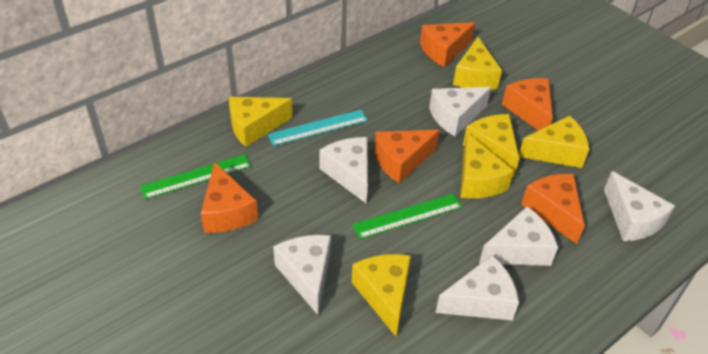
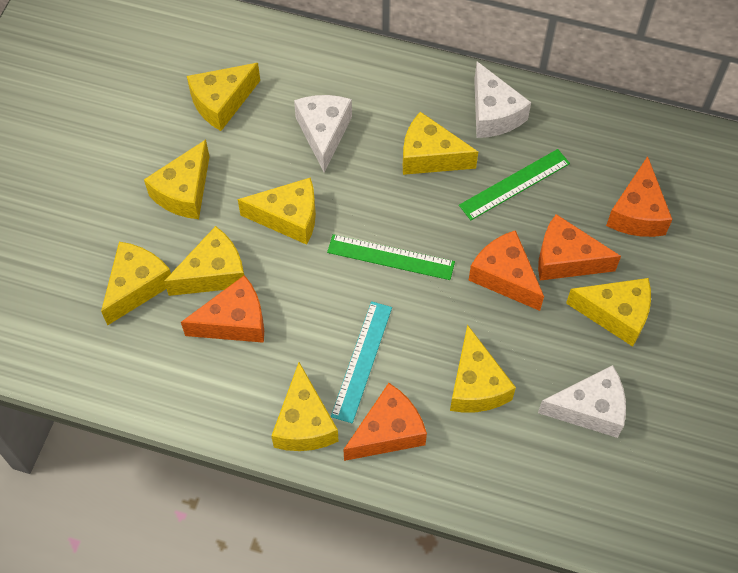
white cheese: [273,235,331,315] [319,137,368,204] [429,87,491,136] [436,255,519,321] [479,206,558,266] [604,171,675,241] = 6 -> [294,95,352,173] [474,62,531,138] [538,365,626,438] = 3
yellow cheese: [229,97,292,147] [352,254,411,337] [453,37,502,90] [460,133,514,199] [463,114,520,177] [519,115,589,168] = 6 -> [101,242,171,325] [144,140,210,219] [164,226,244,296] [187,63,260,131] [238,177,316,245] [271,362,339,451] [403,112,478,175] [450,324,516,413] [566,278,651,347] = 9

